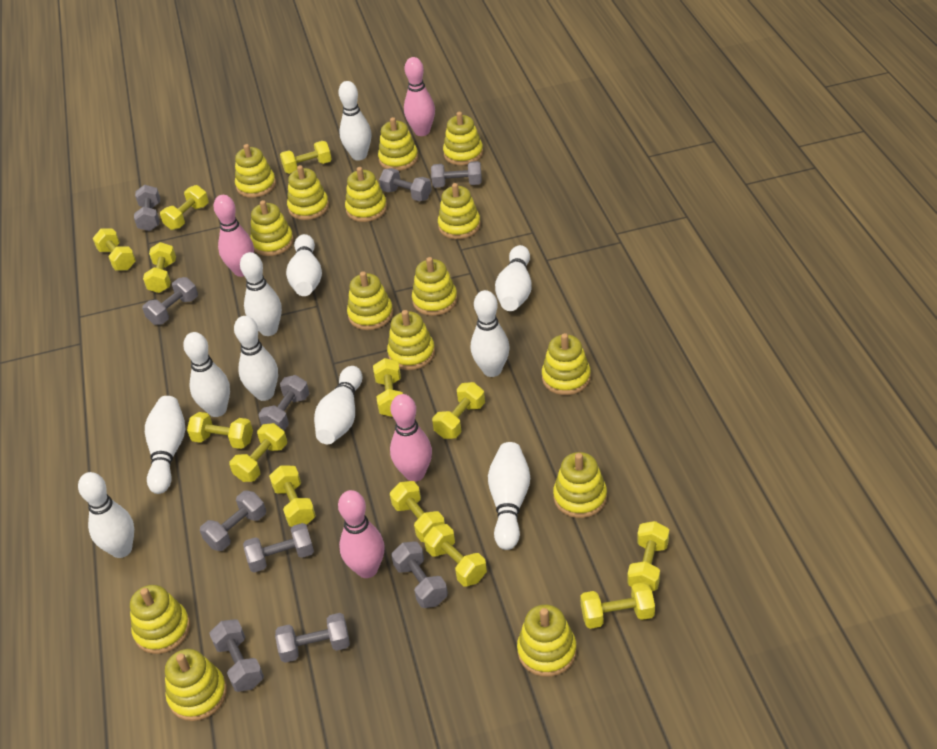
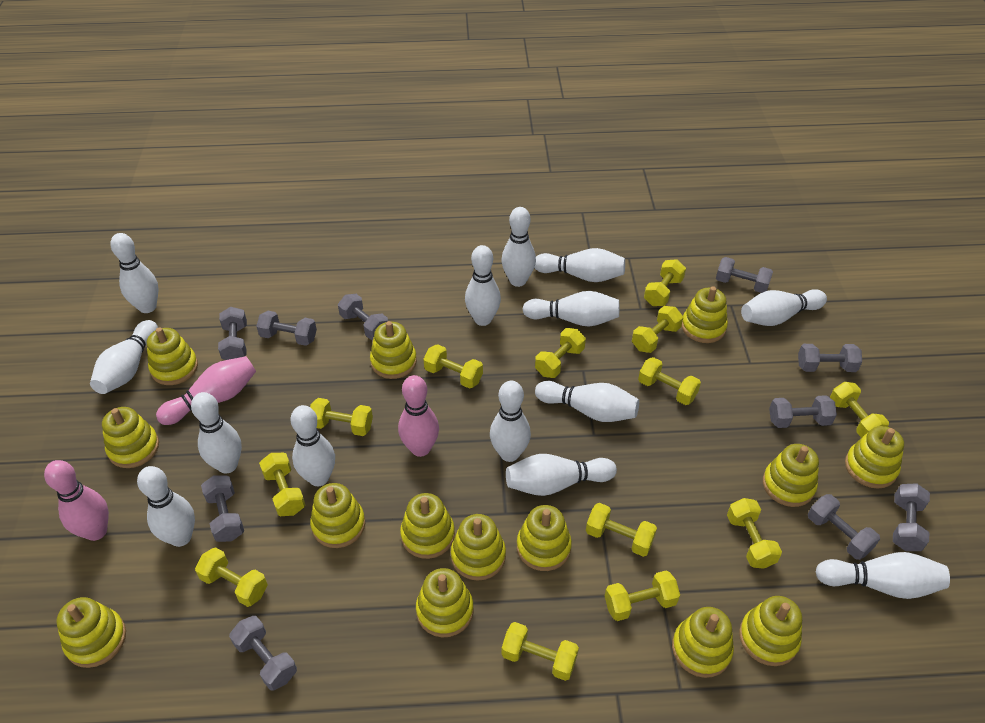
pink bowling pin: [213,195,254,277] [338,490,385,578] [390,394,432,482] [404,57,435,136] = 4 -> [44,460,109,541] [156,356,256,425] [398,375,439,457] = 3
white bowling pin: [78,472,134,558] [145,396,185,494] [183,332,230,417] [234,316,278,401] [240,252,282,336] [286,234,322,296] [314,366,362,444] [338,81,371,160] [471,290,510,377] [488,442,530,550] [495,245,532,311] = 11 -> [90,320,158,394] [110,233,158,313] [137,466,195,547] [191,392,242,474] [291,405,335,486] [465,245,501,326] [490,381,531,462] [501,207,536,287] [506,454,617,496] [523,291,619,327] [534,248,625,282] [535,381,639,422] [741,289,827,326] [816,552,950,599] = 14
yellow stacking toy: [130,585,190,654] [165,649,227,721] [235,144,276,198] [250,200,294,256] [287,165,329,220] [345,167,387,222] [347,271,393,330] [378,117,418,171] [387,310,435,370] [412,257,458,316] [438,183,481,239] [443,112,483,165] [517,604,577,677] [542,333,591,395] [553,452,607,518] = 15 -> [56,597,126,668] [102,407,159,468] [147,327,198,385] [310,483,365,548] [370,321,417,379] [400,493,455,559] [416,568,474,637] [451,514,506,581] [517,505,572,571] [672,607,734,678] [682,286,728,343] [739,596,802,666] [763,444,819,507] [845,426,904,489] = 14

